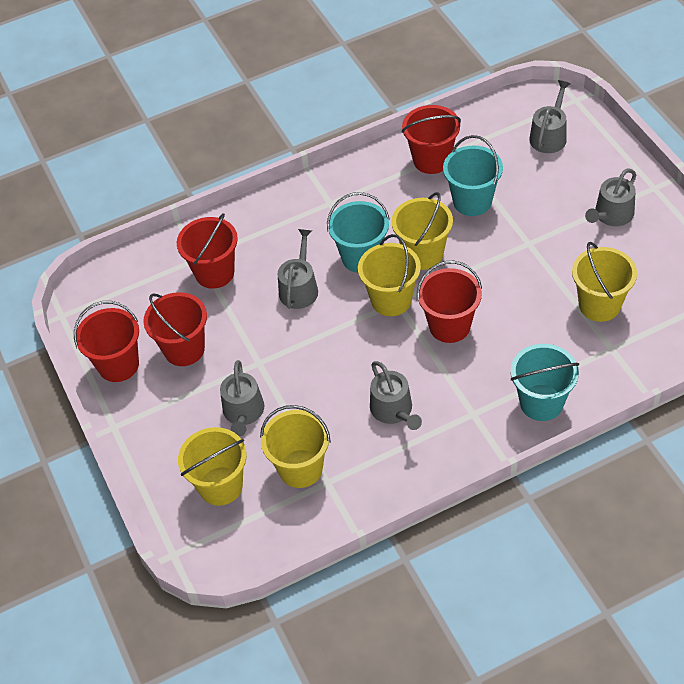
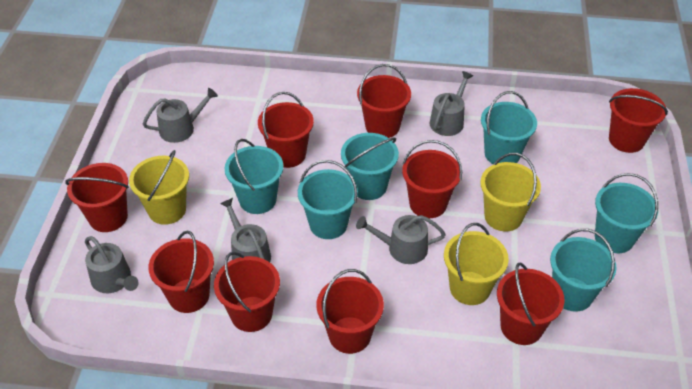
red bucket: [74,301,139,382] [143,292,207,366] [177,213,238,289] [402,105,461,174] [417,261,482,343] = 5 -> [65,163,129,232] [149,231,214,313] [214,252,280,332] [258,92,314,168] [316,269,384,354] [357,64,411,138] [402,140,462,218] [497,263,565,345] [609,88,668,153] = 9
turquoise bucket: [327,192,390,273] [443,135,503,216] [511,344,579,421] = 3 -> [225,139,284,214] [298,160,358,239] [341,133,399,200] [481,91,537,164] [550,229,617,312] [595,173,658,253] = 6
yellow bucket: [178,427,247,506] [260,405,331,488] [358,234,421,316] [392,192,453,270] [572,242,637,322] = 5 -> [129,150,189,225] [444,223,509,305] [480,153,541,232] = 3

